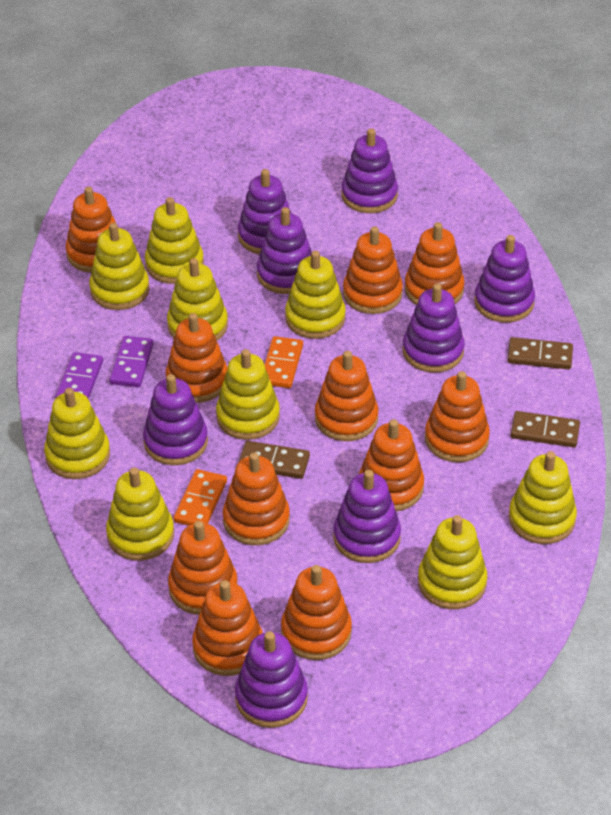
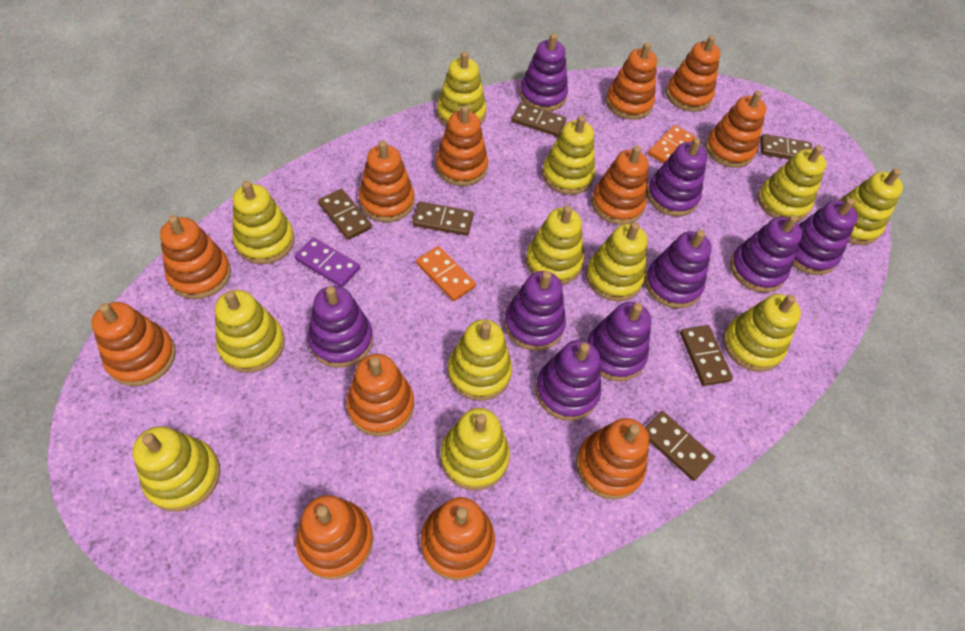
brown domino: [238,441,310,479] [507,337,573,369] [511,411,580,447] = 3 -> [318,189,372,240] [412,201,474,236] [511,103,566,137] [645,411,715,481] [680,325,733,386] [760,134,812,159] = 6
orange stacking toy: [66,187,116,273] [166,313,228,403] [168,521,238,615] [192,580,263,676] [223,453,290,545] [281,565,352,660] [315,351,378,441] [343,226,403,314] [359,419,424,511] [404,222,465,305] [425,371,490,462] = 11 -> [91,302,176,386] [160,215,231,299] [296,495,373,580] [346,354,414,437] [359,140,415,222] [421,497,495,580] [436,106,488,186] [576,418,649,500] [591,146,649,225] [606,42,657,120] [666,35,721,112] [705,91,767,168] = 12
purple domino: [55,352,103,399] [109,336,154,387] = 2 -> [295,237,360,287] = 1
purple stacking toy: [143,374,208,465] [235,631,308,728] [238,169,291,254] [257,207,312,294] [333,470,401,563] [342,129,398,213] [403,284,465,373] [474,235,535,323] = 8 -> [308,286,373,368] [504,271,566,351] [520,33,568,111] [535,340,601,421] [587,302,651,381] [645,230,712,308] [647,138,707,216] [730,215,802,292] [793,198,858,275] = 9
yellow stacking toy: [44,388,110,479] [89,223,149,310] [106,467,174,561] [145,197,204,284] [167,258,228,340] [216,349,280,440] [285,251,346,339] [418,515,487,609] [509,451,577,544] = 9 -> [132,426,220,512] [215,290,285,373] [233,181,295,264] [437,51,487,126] [441,408,510,490] [448,320,512,401] [526,205,584,285] [542,115,595,195] [586,222,648,301] [723,294,801,372] [757,145,827,222] [839,169,903,245] = 12

